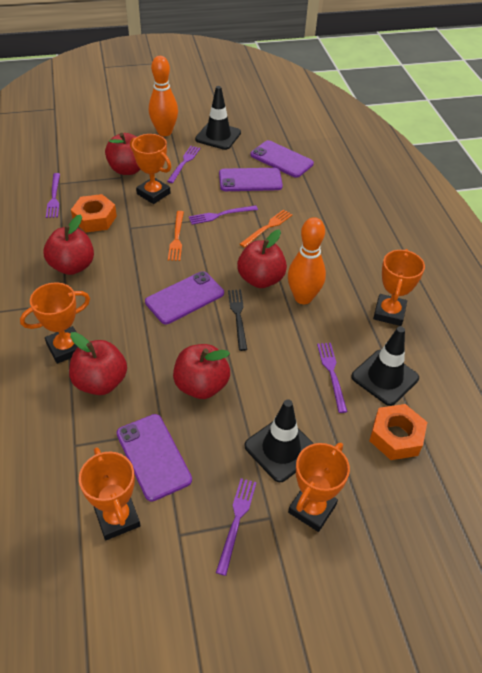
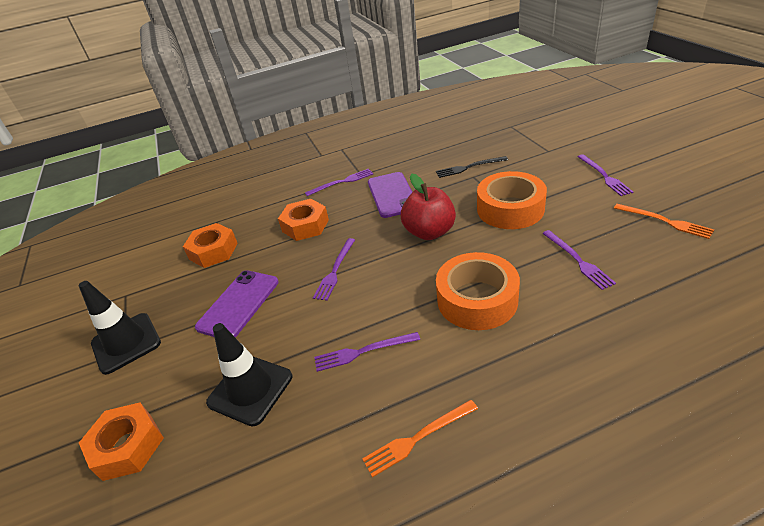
black traffic cone: [195,86,241,150] [245,399,314,482] [351,326,419,406] = 3 -> [79,281,161,375] [206,323,292,427] = 2
orange bowling pin: [149,56,178,136] [288,217,326,304] = 2 -> none = 0
orange nut: [71,194,117,232] [369,404,427,460] = 2 -> [79,402,164,481] [183,223,238,268] [278,199,329,241] = 3
orange tape: none = 0 -> [436,252,520,330] [477,171,547,229] = 2
orange trophy: [20,282,90,364] [79,447,140,540] [130,134,171,204] [288,443,350,532] [373,249,425,326] = 5 -> none = 0
purple phone: [117,414,192,502] [145,271,224,324] [219,168,283,191] [250,140,314,178] = 4 -> [195,270,279,338] [368,172,412,218] = 2
red apple: [44,214,94,275] [69,332,127,395] [105,133,140,175] [173,344,230,399] [237,229,287,288] = 5 -> [401,174,456,240] = 1

